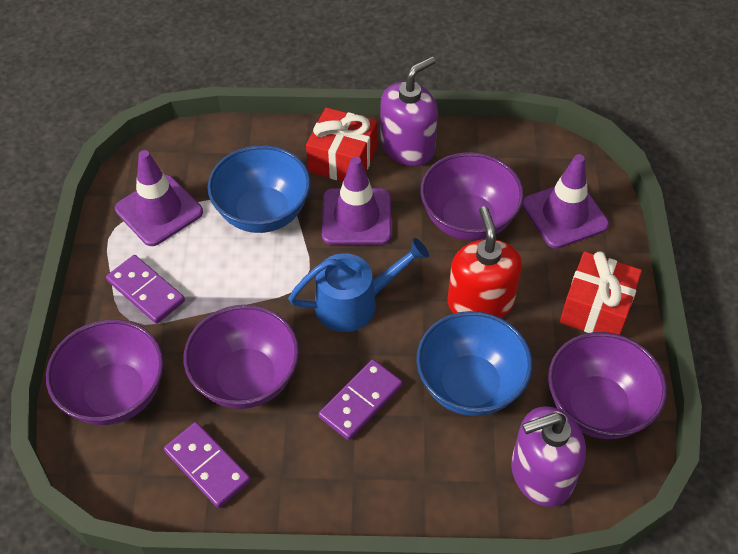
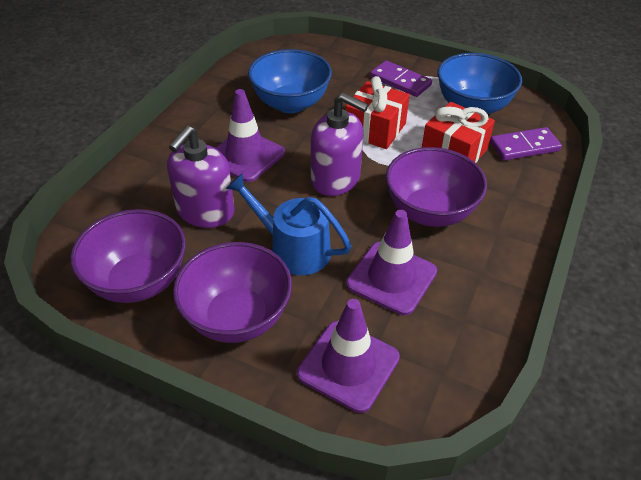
purple bowl: [46,319,164,425] [184,305,299,409] [420,152,524,241] [548,332,667,439] = 4 -> [70,209,186,303] [173,242,292,343] [386,147,487,227] = 3
purple domino: [106,255,185,324] [164,422,251,508] [318,359,403,441] = 3 -> [370,61,432,97] [490,127,562,161] = 2
red soap dispenser: [448,206,522,318] = 1 -> none = 0

